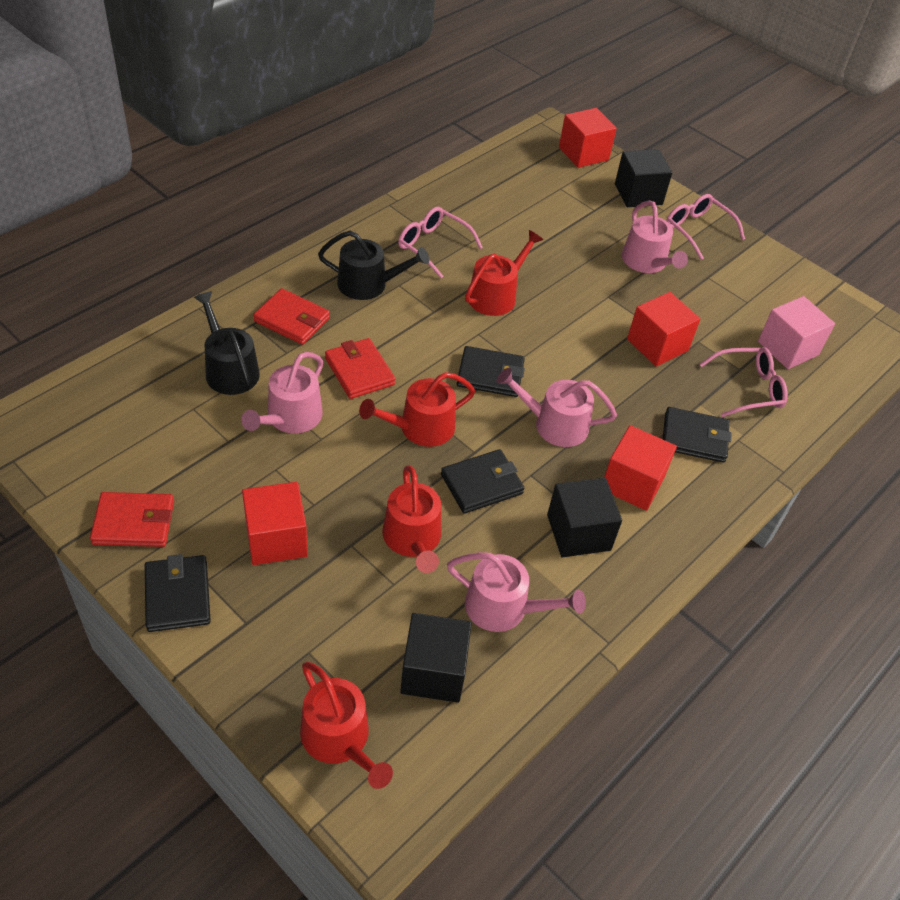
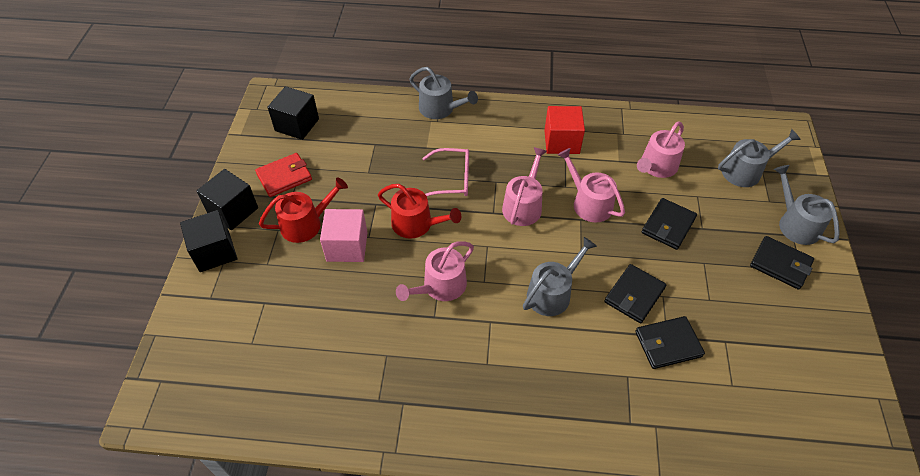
black watering can: [194,291,260,395] [318,231,429,300] = 2 -> none = 0
grey watering can: none = 0 -> [409,67,478,119] [523,237,597,316] [718,129,801,187] [774,165,840,245] = 4
pink glasses: [398,207,483,278] [666,194,745,260] [700,347,788,417] = 3 -> [422,148,469,196] = 1
red cube: [242,482,308,565] [559,108,617,168] [604,425,677,511] [627,292,700,367] = 4 -> [544,106,585,154] = 1
red wallet: [90,492,174,547] [253,288,330,345] [325,338,395,399] = 3 -> [255,153,312,197] = 1
red watering can: [300,662,393,789] [359,372,475,447] [383,465,441,573] [465,230,543,316] = 4 -> [259,177,348,243] [378,184,461,239] = 2

